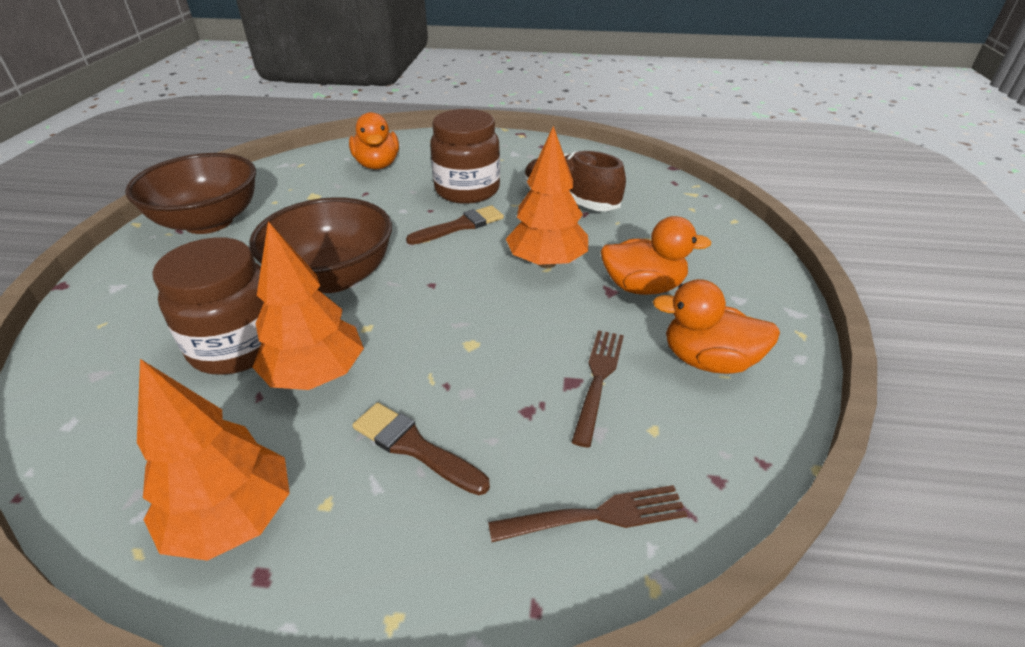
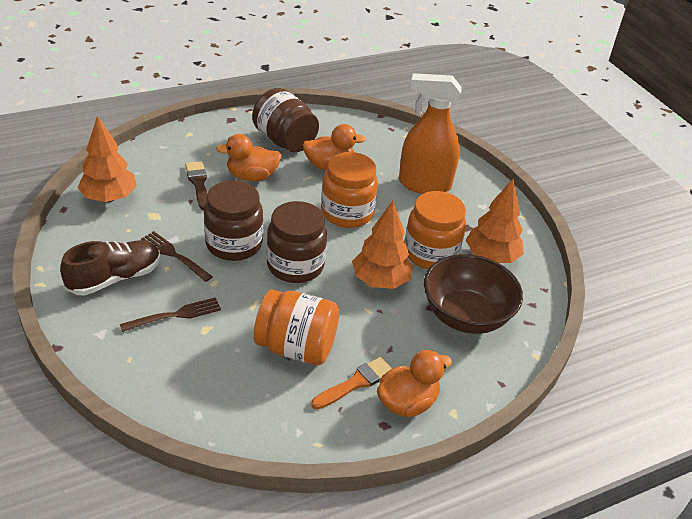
brown bowl: [125,153,256,234] [249,197,392,293] = 2 -> [424,254,523,334] = 1
brown brush: [352,402,490,495] [406,205,504,245] = 2 -> [185,161,208,210] = 1
brown jar: [152,238,264,375] [430,109,500,204] = 2 -> [204,180,263,261] [252,88,319,153] [266,201,327,283] = 3
orange brush: none = 0 -> [311,357,392,410] = 1
orange jar: none = 0 -> [254,290,339,365] [321,152,378,228] [405,191,466,269] = 3
orange spray bottle: none = 0 -> [399,73,462,194] = 1

